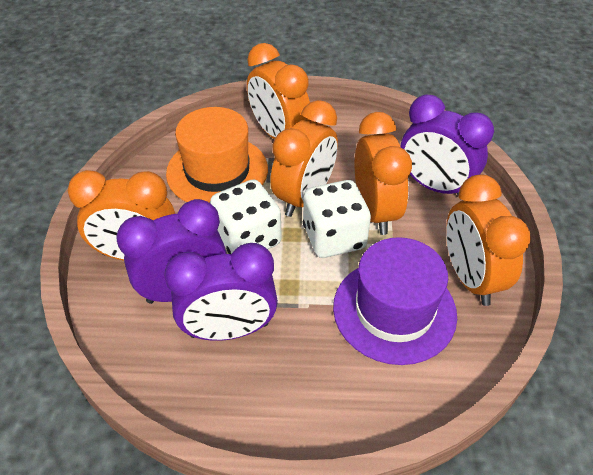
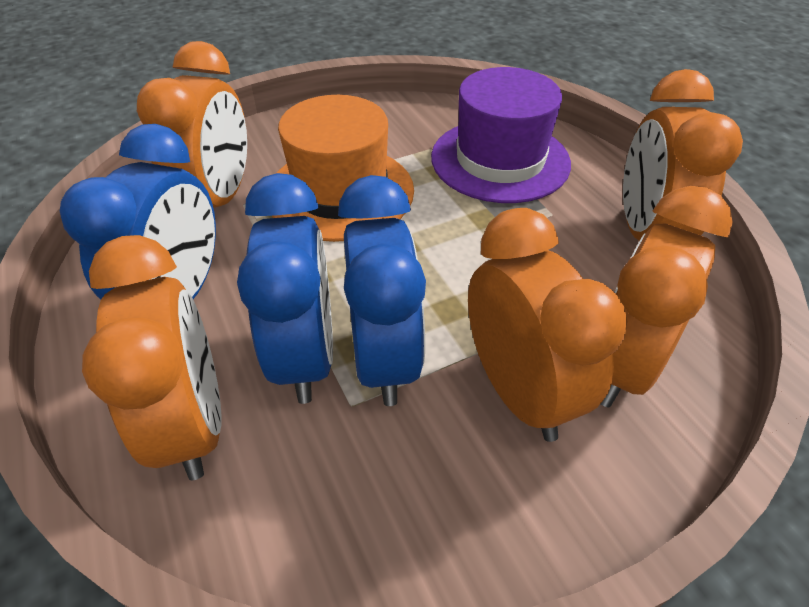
blue clock: none = 0 -> [60,124,216,299] [237,173,333,404] [338,175,426,406] = 3
purple clock: [116,199,227,304] [164,243,278,341] [400,95,494,196] = 3 -> none = 0
white dice: [210,179,282,254] [303,180,371,258] = 2 -> none = 0

